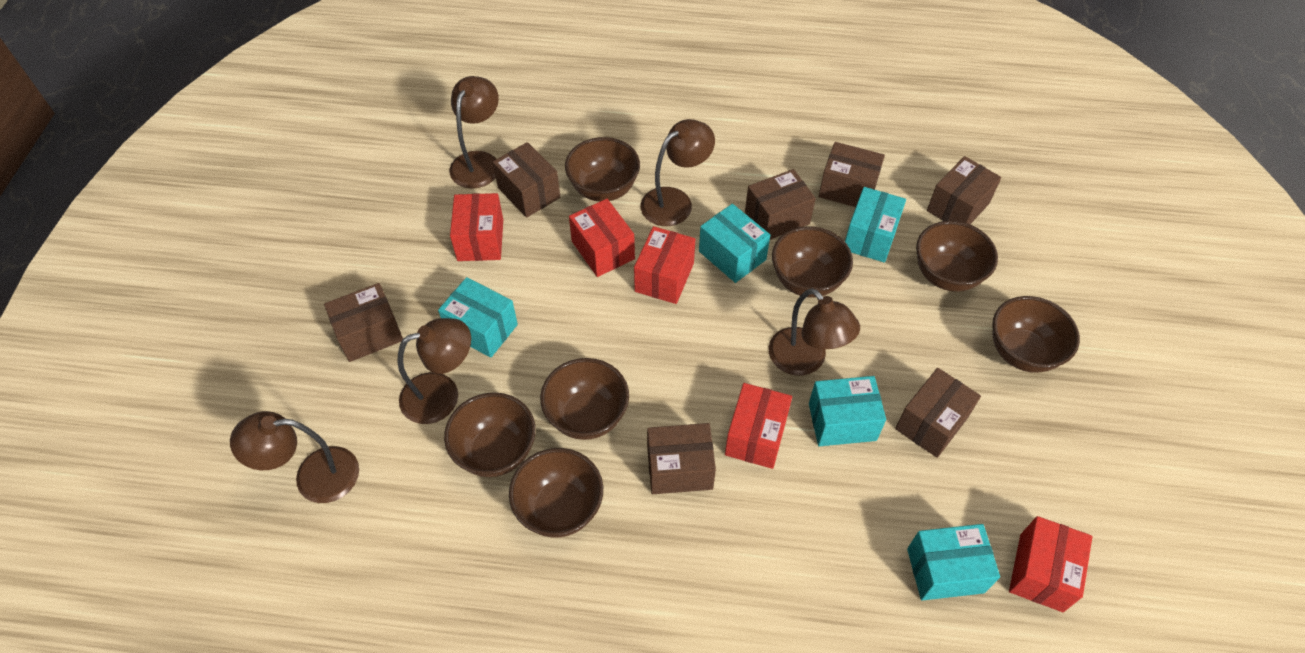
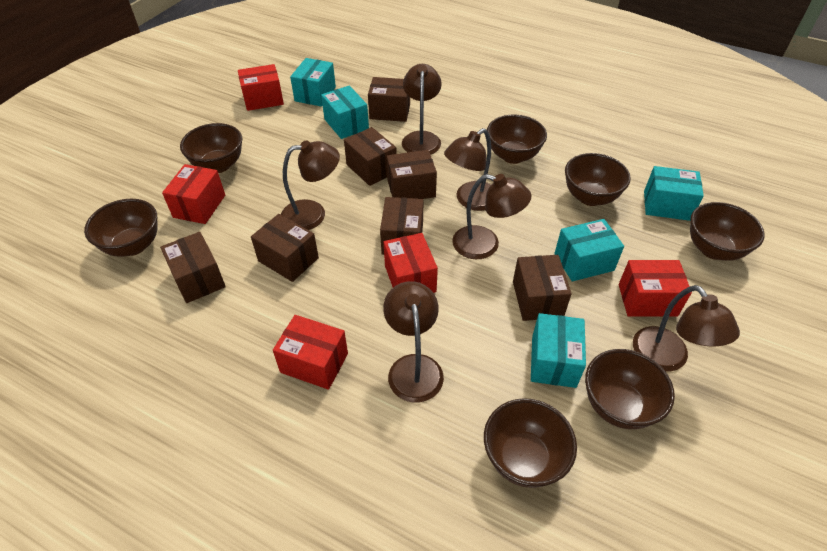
brown lamp: [230,411,359,503] [397,318,471,424] [449,76,499,188] [641,119,715,226] [769,288,860,375] = 5 -> [281,140,340,230] [383,281,444,403] [402,64,442,155] [444,128,491,211] [452,174,531,259] [633,285,740,372] = 6

